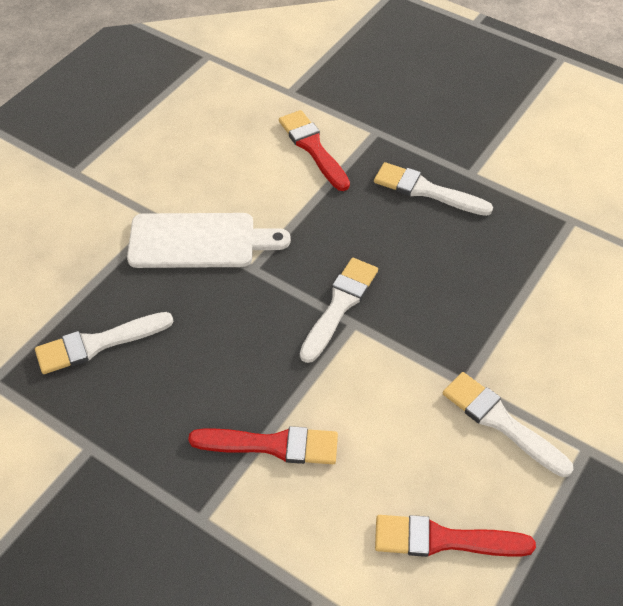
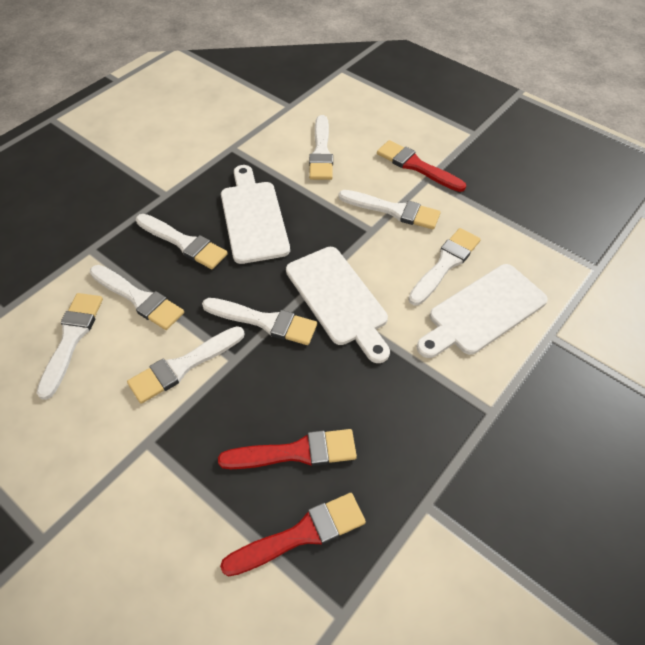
white brush: [35,312,173,374] [300,258,378,363] [374,162,493,216] [443,372,574,477] = 4 -> [37,293,103,400] [90,265,184,330] [127,326,245,404] [136,214,228,269] [202,298,317,345] [309,115,333,180] [338,190,441,229] [408,228,481,305] = 8
white cutting board: [127,213,291,268] = 1 -> [221,165,290,264] [286,247,390,363] [417,264,548,358] = 3

